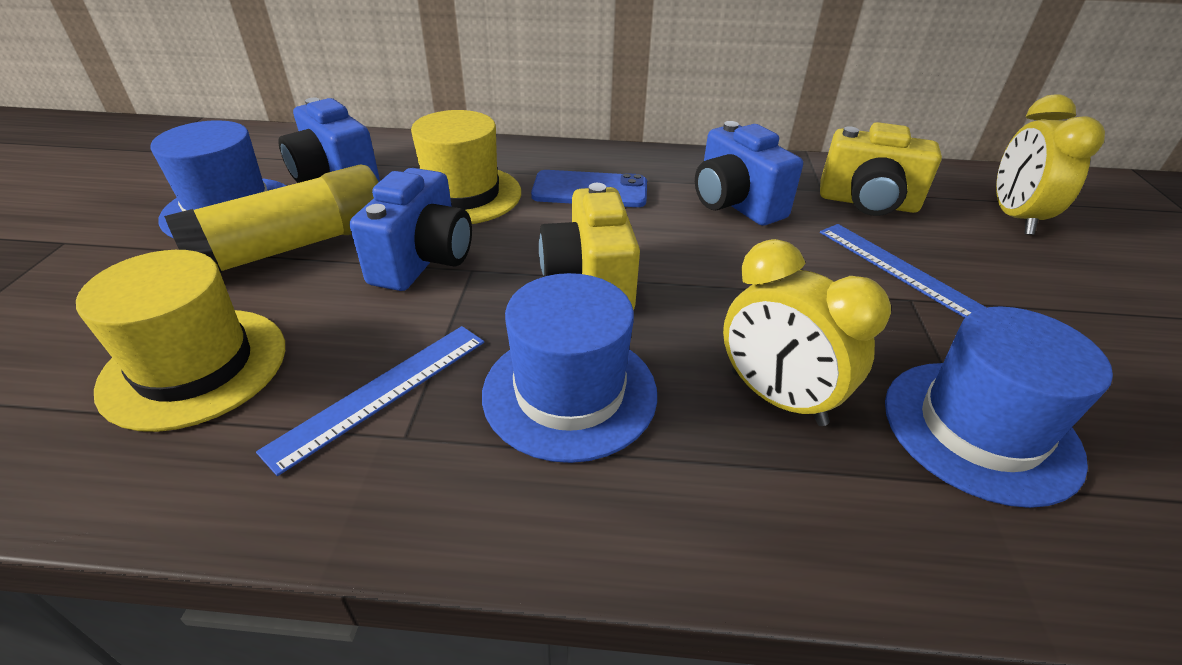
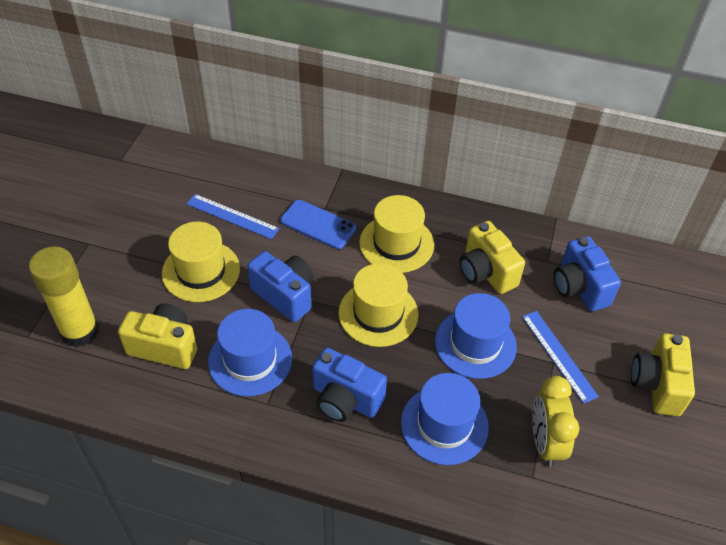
yellow camera: [539,183,640,310] [820,122,942,216] = 2 -> [118,304,197,369] [459,221,525,294] [631,333,695,416] = 3
yellow clock: [723,239,891,426] [996,94,1105,235] = 2 -> [532,376,579,467] = 1
yellow hat: [76,250,285,432] [411,110,521,224] = 2 -> [162,222,240,302] [338,263,418,347] [359,195,434,273] = 3

